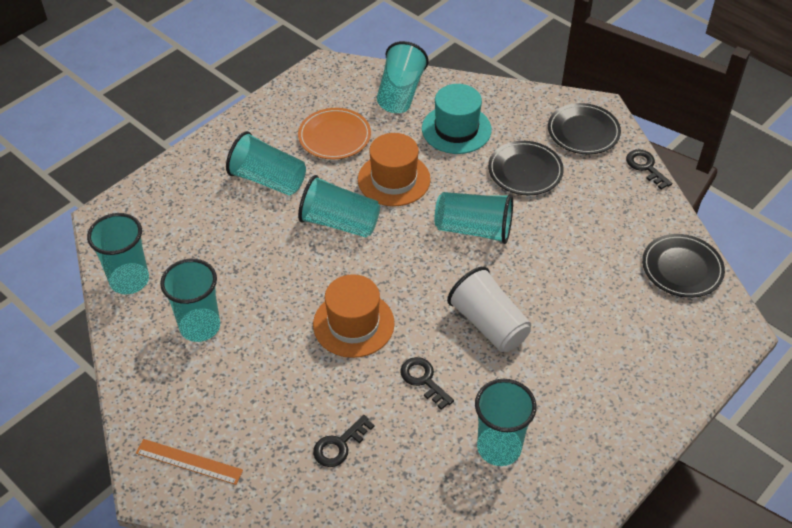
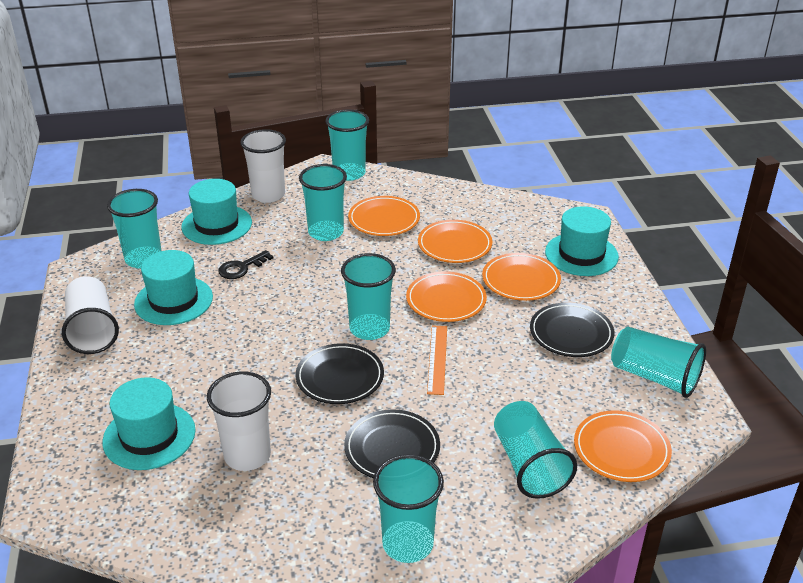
black key: [313,415,374,467] [400,357,454,410] [626,150,672,189] = 3 -> [218,250,273,279] = 1
orange hat: [313,274,395,358] [358,133,431,206] = 2 -> none = 0
orange plate: [298,108,371,159] = 1 -> [348,196,420,236] [406,272,487,322] [418,220,492,263] [482,253,561,301] [574,410,672,482] = 5
turquoise hat: [422,84,492,154] = 1 -> [102,377,196,470] [134,250,213,325] [181,179,252,245] [545,206,619,276] = 4
white cup: [447,267,531,352] = 1 -> [62,276,119,354] [207,371,271,471] [240,129,286,203] = 3

